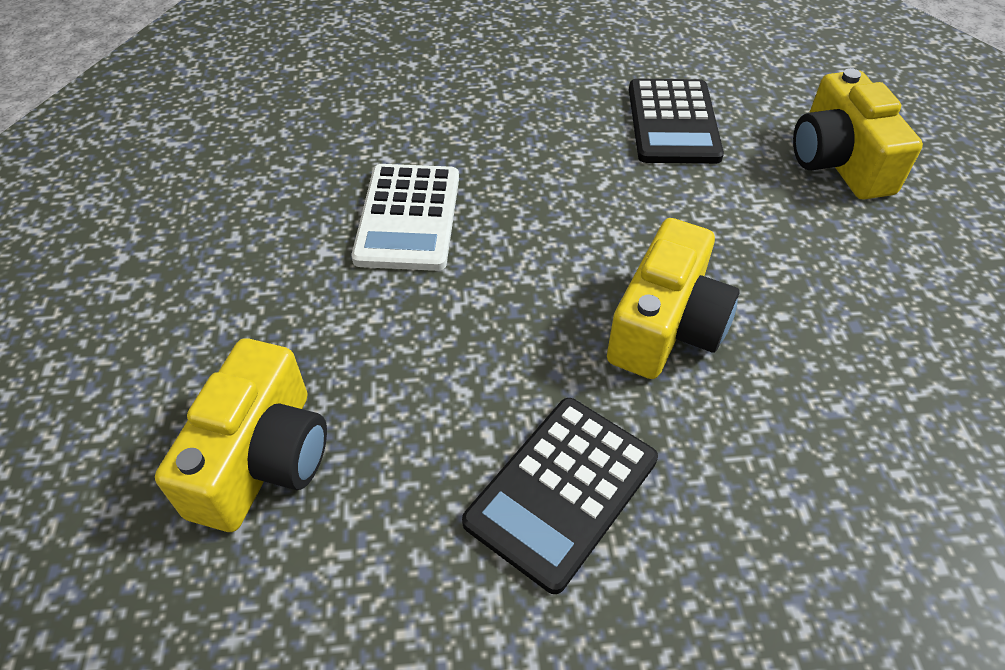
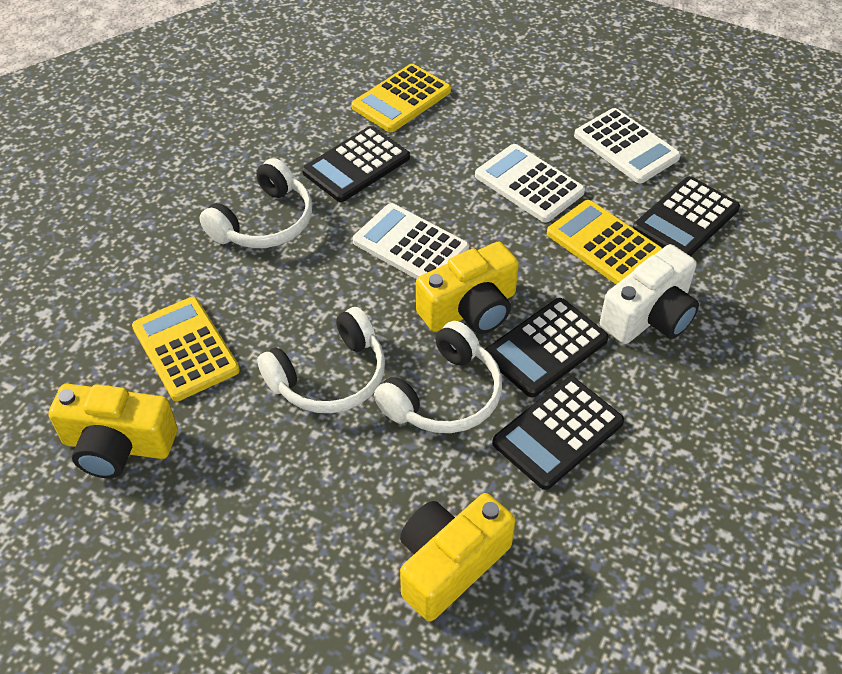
black calculator: [462,398,658,594] [629,79,724,164] = 2 -> [302,126,410,202] [485,298,609,397] [492,376,624,490] [633,176,740,256] = 4
white calculator: [352,164,459,271] = 1 -> [353,203,469,279] [475,144,585,223] [574,108,681,183] = 3
white camera: none = 0 -> [600,244,699,344] = 1
white headphones: none = 0 -> [200,158,313,248] [257,307,385,413] [374,321,502,433] = 3
yellow calculator: none = 0 -> [132,297,240,401] [351,64,451,132] [547,200,662,284] = 3

